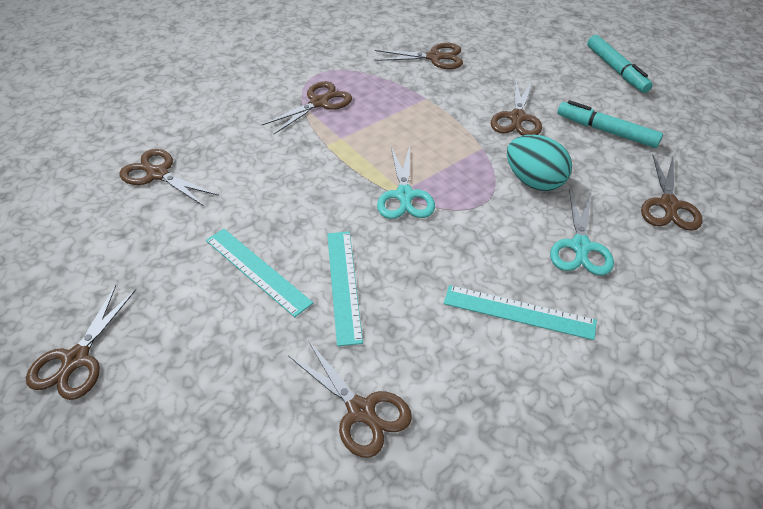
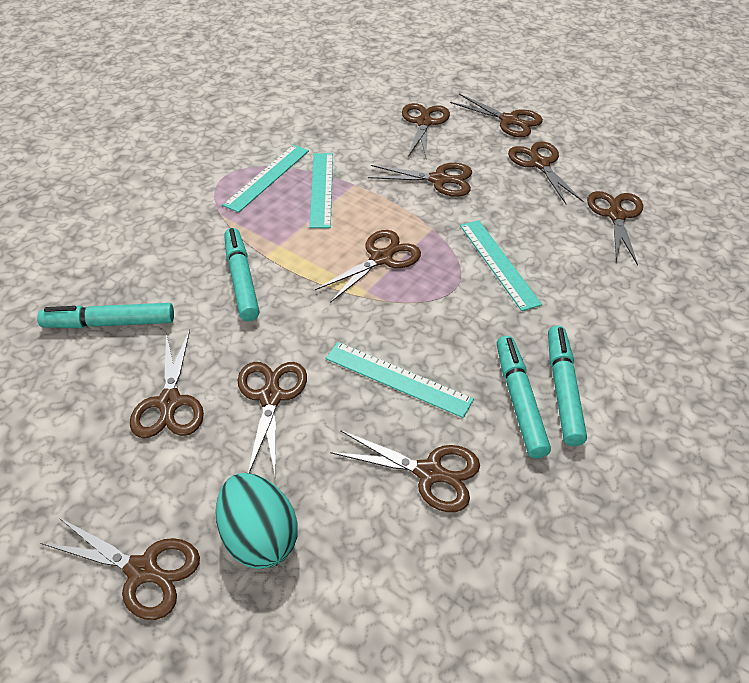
brown scissors: [26,285,136,400] [120,149,219,206] [262,81,352,135] [288,340,412,458] [374,43,463,69] [491,79,542,136] [641,154,703,231] = 7 -> [40,517,200,620] [130,330,204,438] [238,362,307,474] [315,230,421,303] [330,430,480,512] [368,163,472,197] [402,103,450,157] [450,94,543,137] [508,141,584,204] [587,191,643,266] = 10
turquoise marker: [557,100,663,148] [587,35,653,93] = 2 -> [37,303,174,328] [224,228,260,321] [497,336,551,459] [548,325,587,446] = 4
turquoise ruler: [206,229,313,317] [327,232,363,346] [444,285,597,340] = 3 -> [222,145,309,213] [309,153,333,228] [325,342,474,418] [460,220,542,311] = 4
turquoise scissors: [377,146,435,219] [550,189,614,276] = 2 -> none = 0

